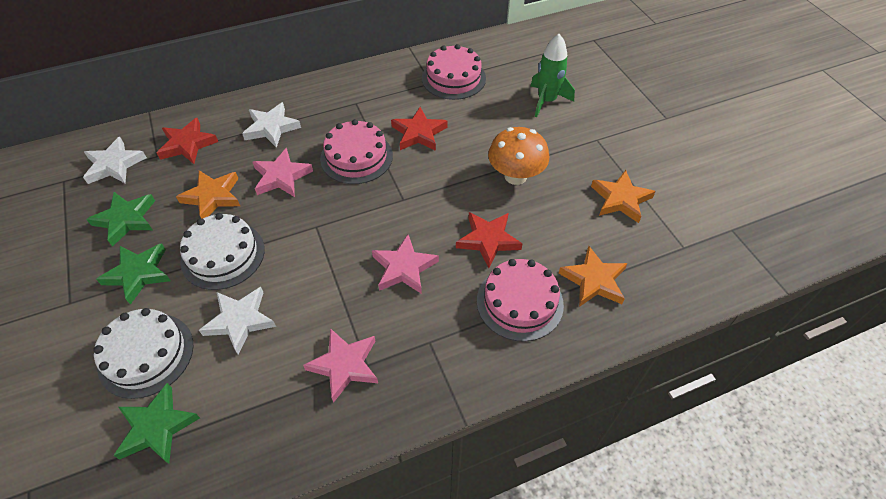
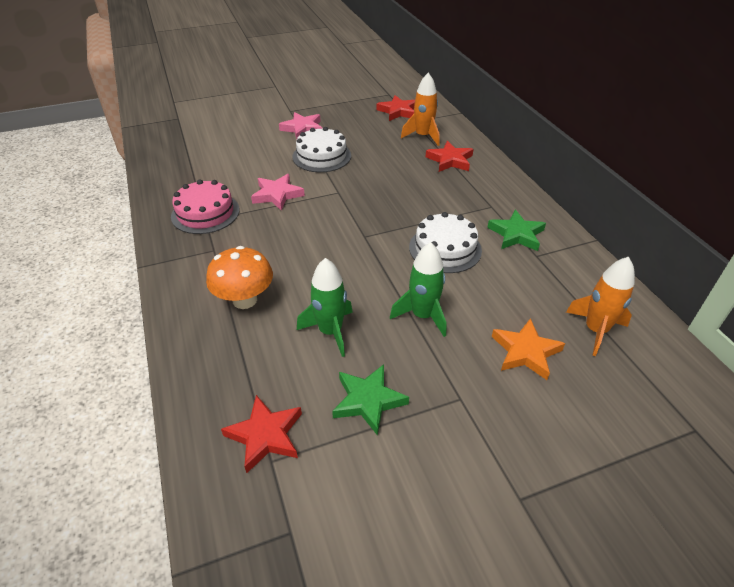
green rocket: [531,34,575,117] = 1 -> [297,258,352,357] [390,242,447,337] = 2
green star: [86,192,155,247] [96,243,171,305] [114,383,200,464] = 3 -> [332,364,409,436] [487,210,546,251] = 2
orange rocket: none = 0 -> [401,73,440,146] [566,257,635,356] = 2
orange star: [176,170,240,219] [558,246,628,307] [591,170,656,223] = 3 -> [492,318,565,380] = 1
pink cake: [320,119,393,184] [422,44,486,100] [477,259,564,342] = 3 -> [171,179,240,234] = 1
pink star: [253,148,313,197] [303,328,378,403] [372,235,439,294] = 3 -> [251,174,305,211] [279,112,322,139] = 2
white star: [83,137,147,184] [199,287,276,354] [242,102,301,148] = 3 -> none = 0

